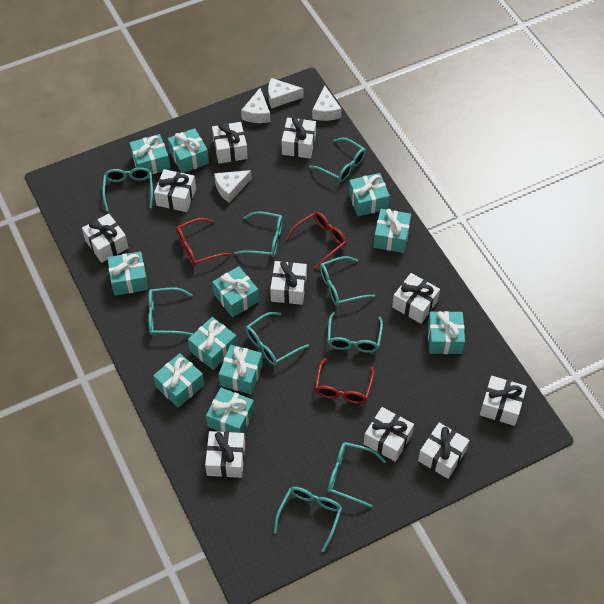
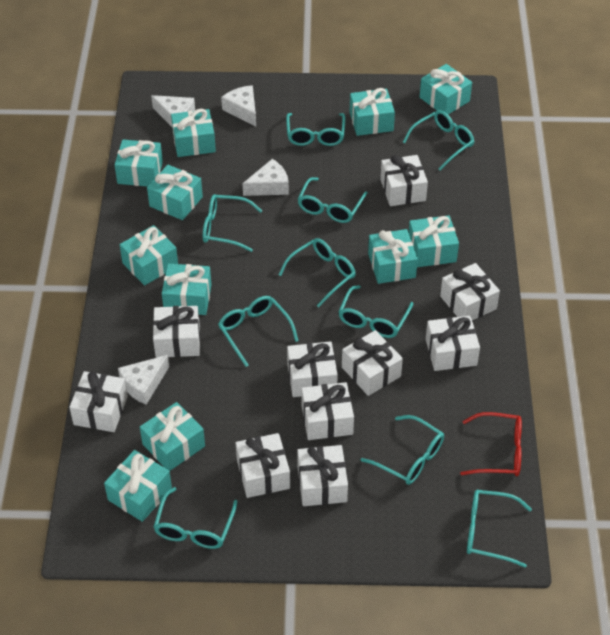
red glasses: [176,218,232,266] [286,212,346,269] [315,358,374,404] = 3 -> [460,412,522,476] = 1
turquoise glasses: [102,167,153,211] [148,287,193,336] [234,211,283,257] [246,312,309,365] [274,487,342,552] [309,138,366,182] [320,256,375,306] [327,312,383,353] [328,442,386,508] = 9 -> [154,487,238,549] [203,194,262,252] [218,296,298,367] [278,238,356,307] [286,113,345,146] [297,177,368,223] [338,285,413,338] [361,415,444,485] [403,110,475,171] [467,490,532,568] = 10

